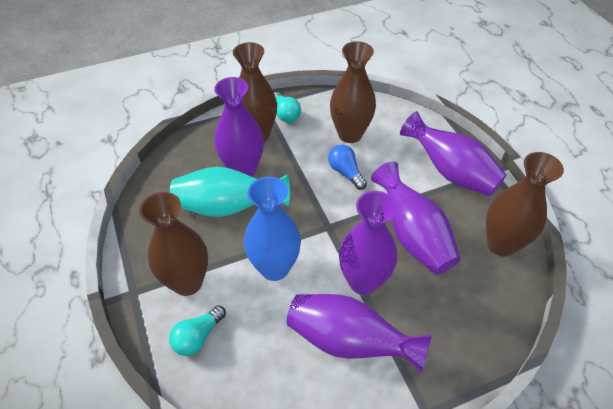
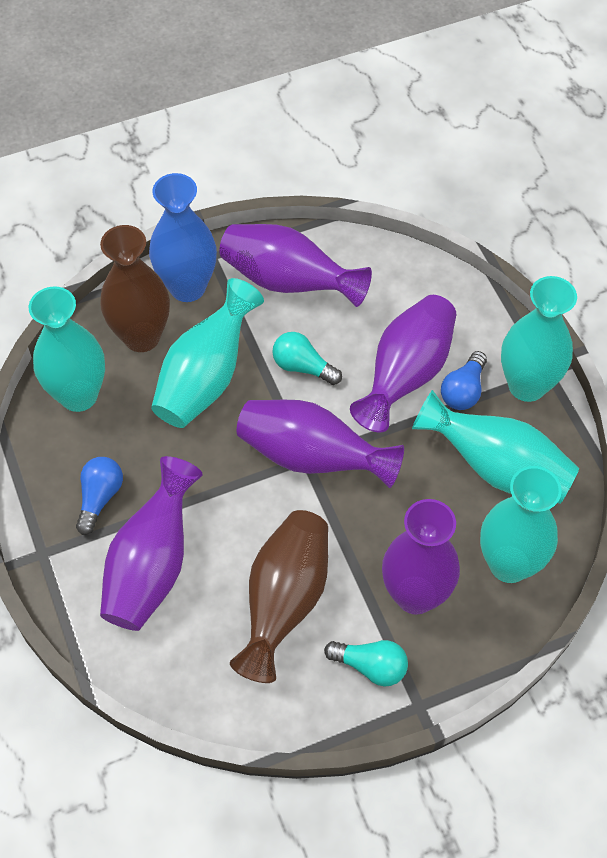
blue light bulb: [328,145,367,190] = 1 -> [76,457,123,535] [441,351,487,410] = 2
brown vase: [139,192,208,296] [233,42,277,142] [330,41,376,143] [486,152,564,257] = 4 -> [100,225,170,352] [230,510,328,683] = 2
turquoise vase: [170,167,290,217] = 1 -> [29,286,105,412] [151,278,264,428] [412,390,579,504] [480,466,562,583] [501,276,577,402] = 5

